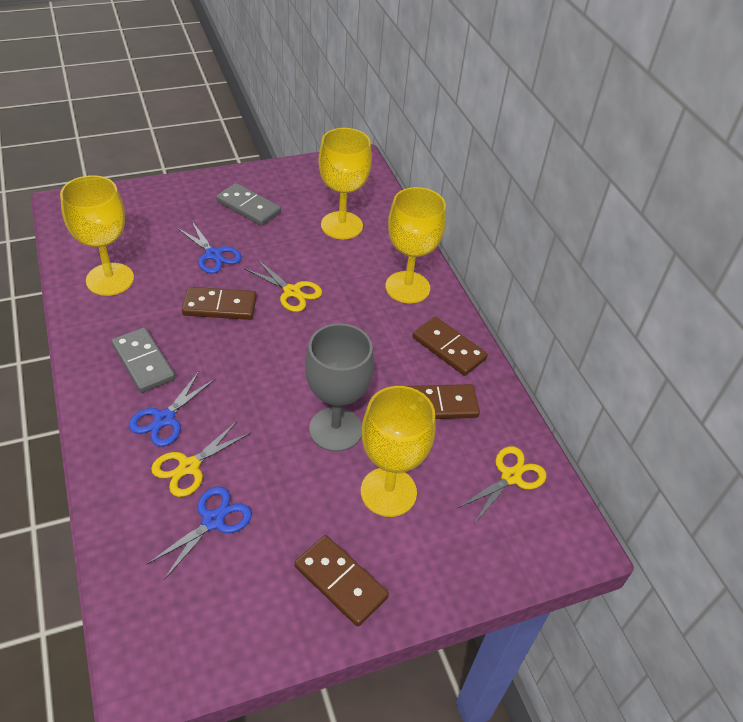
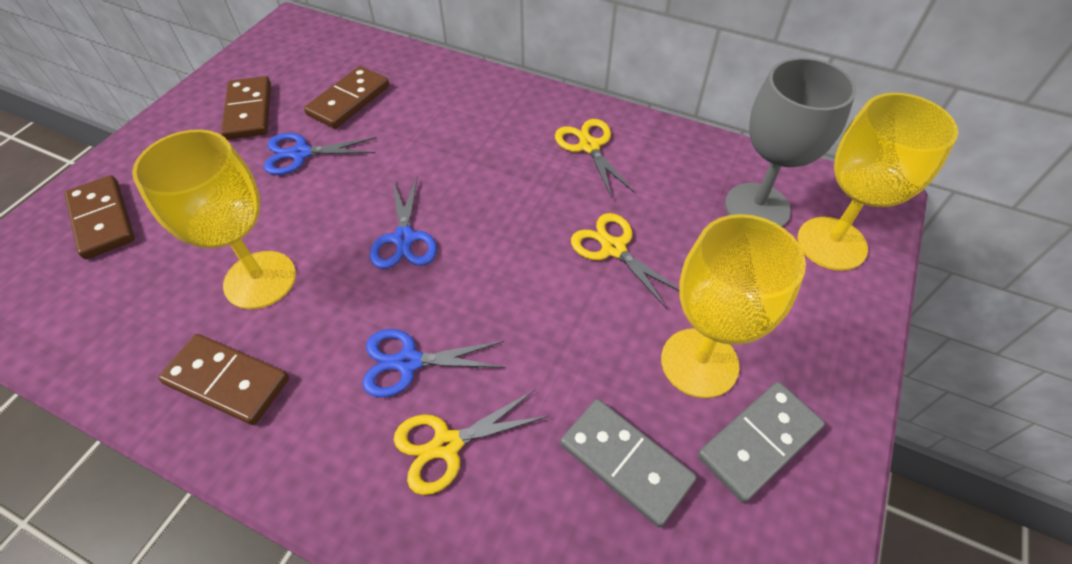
yellow goblet: [60,175,134,296] [318,128,372,239] [361,386,436,517] [385,187,446,304] = 4 -> [132,129,296,309] [661,214,806,398] [797,93,958,271] = 3

